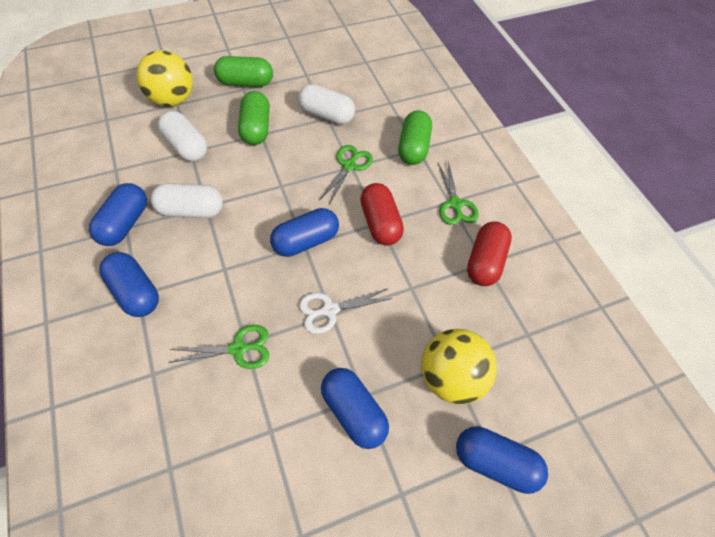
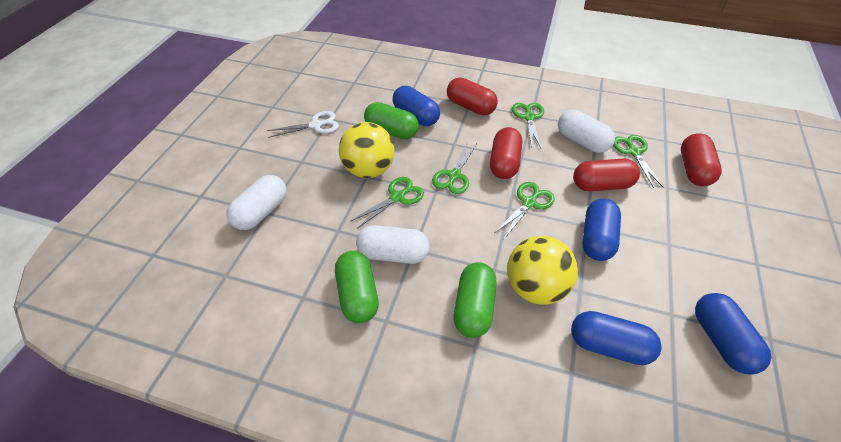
blue capsule: [89,183,147,246] [99,252,159,317] [270,208,339,257] [321,368,389,449] [456,426,548,494] = 5 -> [392,86,440,126] [571,311,662,365] [582,198,621,261] [695,293,772,375] = 4
green scissors: [169,325,269,369] [319,145,373,204] [438,162,479,225] = 3 -> [350,177,424,229] [432,142,477,194] [494,182,555,239] [512,103,544,148] [613,135,663,188] = 5
red capsule: [360,183,404,246] [467,221,512,286] = 2 -> [447,78,498,115] [490,127,522,179] [573,159,640,191] [681,133,722,186] = 4

